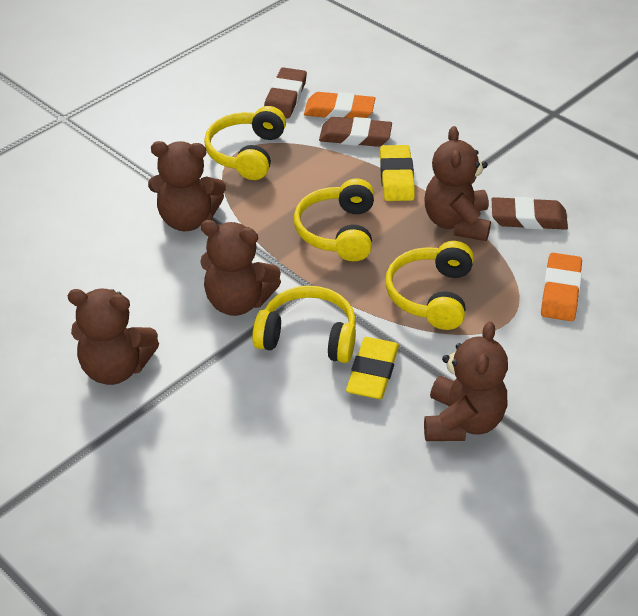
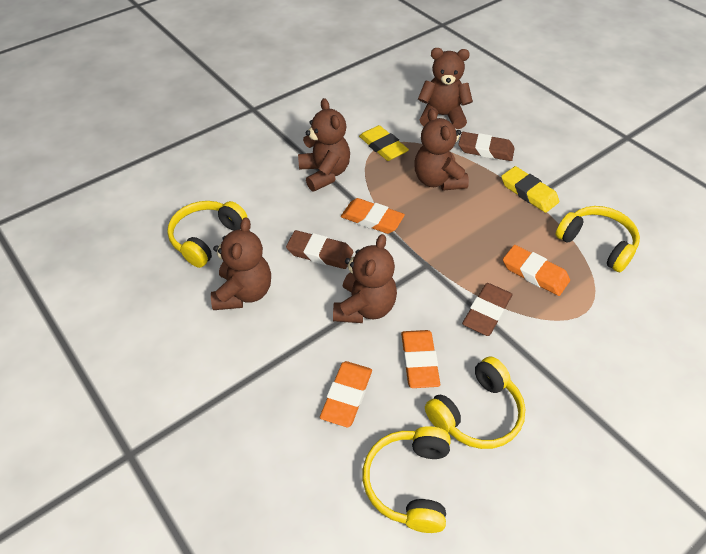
orange eraser: [304,92,375,119] [541,253,582,321] = 2 -> [320,361,372,427] [341,198,405,234] [401,330,440,388] [503,245,570,296] = 4

